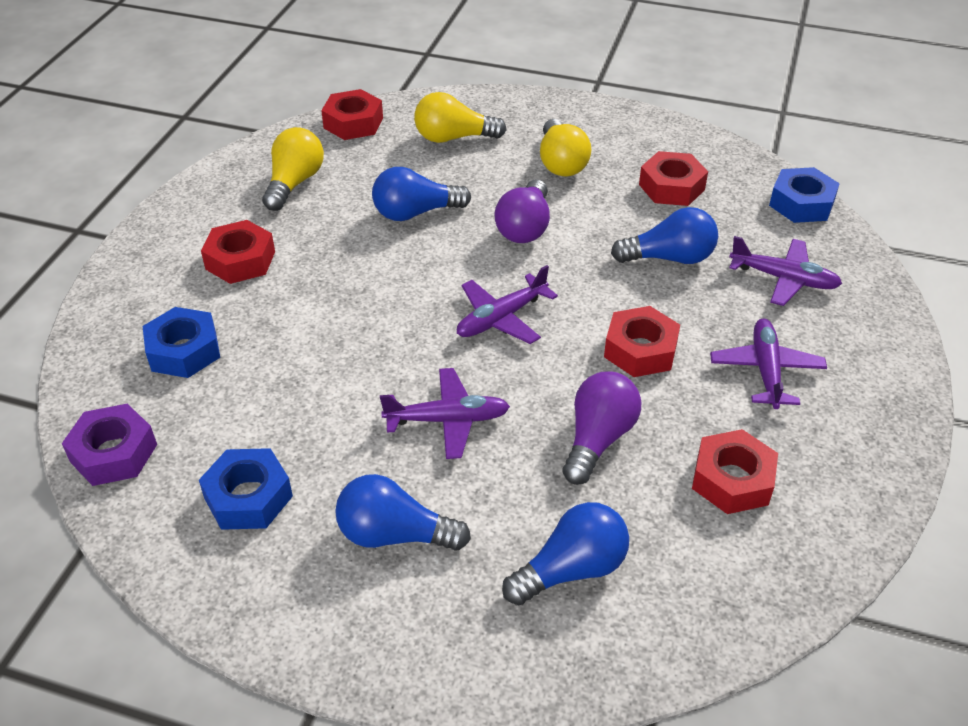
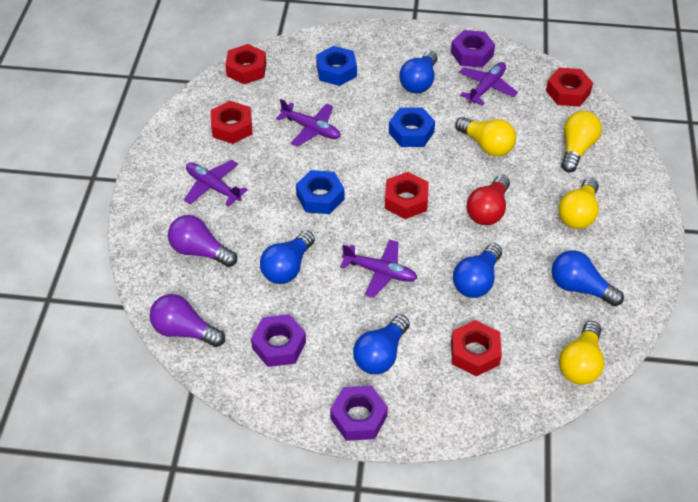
blue light bulb: [335,474,471,551] [372,167,471,221] [502,502,629,605] [611,207,718,264] = 4 -> [260,231,315,284] [353,315,410,374] [399,51,437,93] [453,243,502,298] [552,250,624,306] = 5
purple nut: [62,404,157,486] = 1 -> [251,314,306,367] [330,386,388,441] [451,30,495,67] = 3
red light bulb: none = 0 -> [467,175,510,225] = 1
yellow light bulb: [262,127,324,211] [414,92,507,143] [540,119,591,176] = 3 -> [456,117,516,156] [558,178,599,229] [559,321,604,385] [561,111,602,172] = 4

